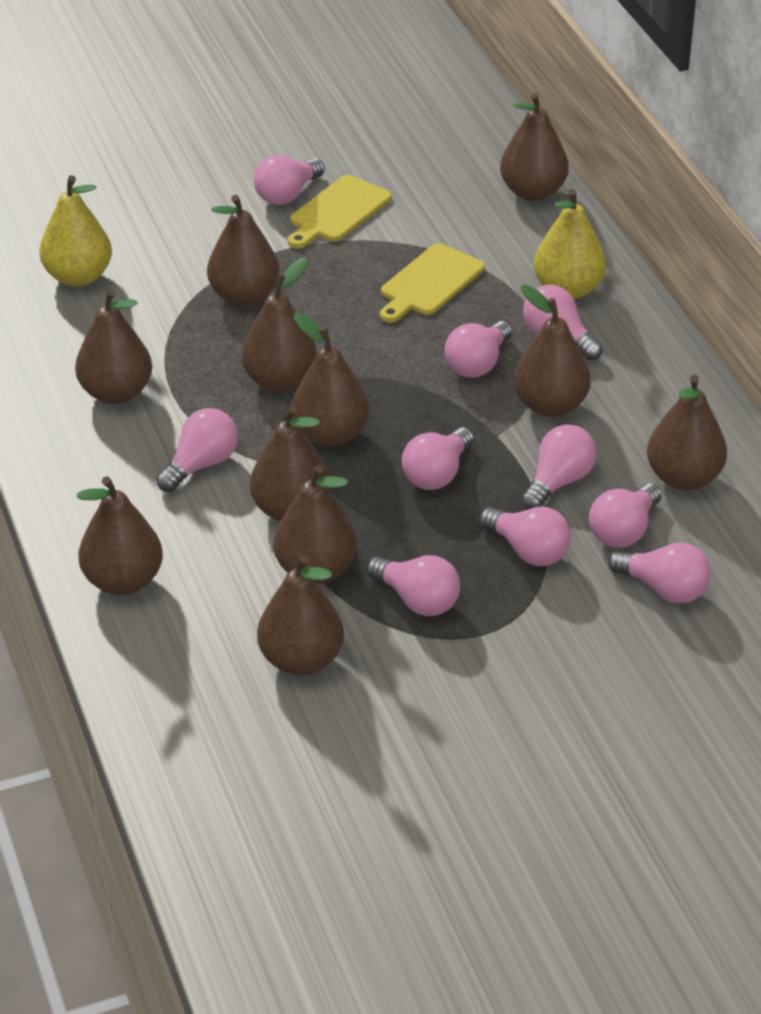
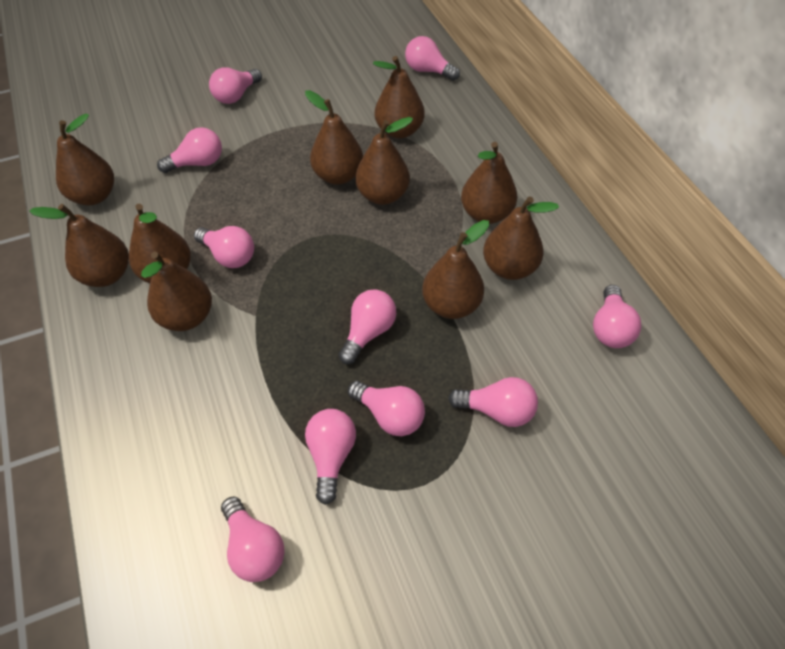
brown pear: [75,289,152,404] [76,476,163,595] [207,195,280,306] [241,258,317,392] [250,406,330,522] [257,555,344,676] [274,465,357,584] [291,313,369,447] [500,93,569,201] [514,285,591,417] [647,375,727,490] = 11 -> [29,204,129,287] [56,114,114,205] [129,204,191,283] [141,251,212,331] [305,90,363,185] [355,117,413,205] [373,56,425,139] [422,220,489,319] [461,142,517,224] [483,196,559,280] = 10
yellow cutting board: [288,175,391,249] [380,243,485,323] = 2 -> none = 0
yellow pear: [39,175,112,287] [534,189,606,299] = 2 -> none = 0

